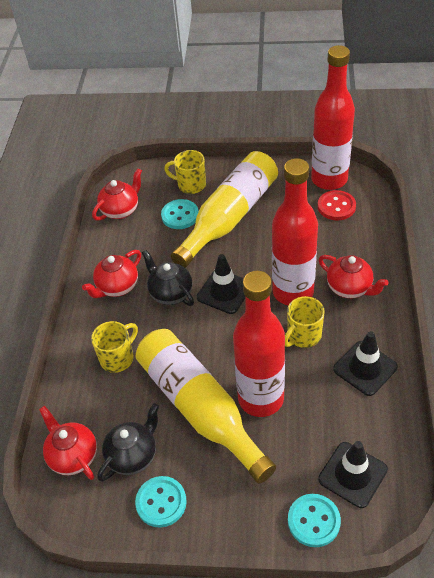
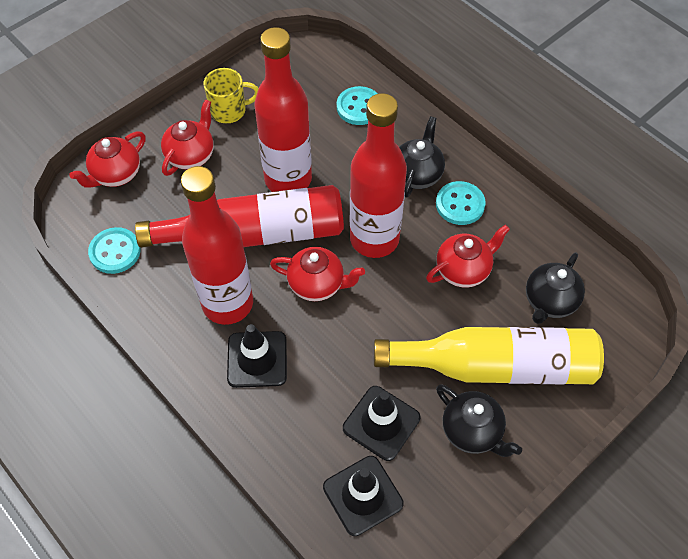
black teapot: [97,403,159,482] [142,250,194,306] = 2 -> [399,116,445,198] [436,384,522,457] [526,253,585,324] = 3
red bottle: [233,271,285,417] [272,158,318,305] [311,45,355,190] = 3 -> [135,185,344,248] [181,166,253,325] [254,27,312,192] [350,93,407,258] = 4
red button: [318,190,356,220] = 1 -> none = 0
yellow bottle: [136,329,276,484] [171,151,278,268] = 2 -> [374,327,604,385] = 1
yellow mug: [91,321,138,373] [164,150,206,194] [285,296,325,348] = 3 -> [204,68,259,123] = 1

